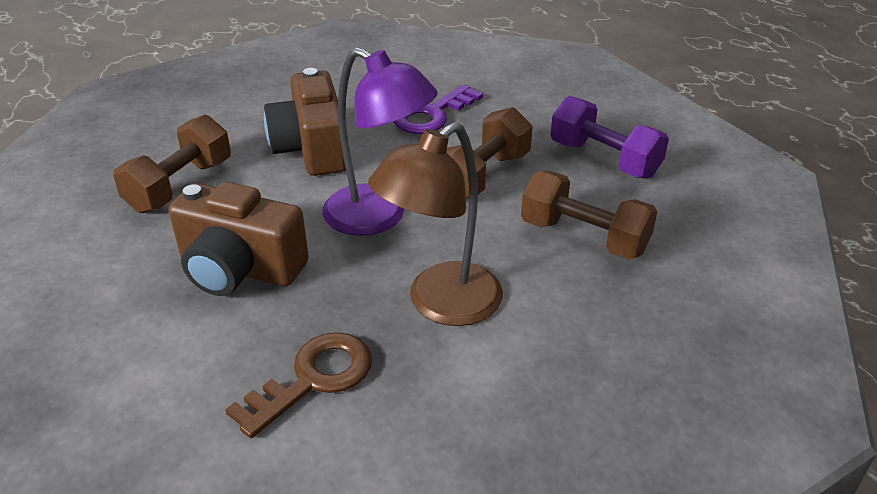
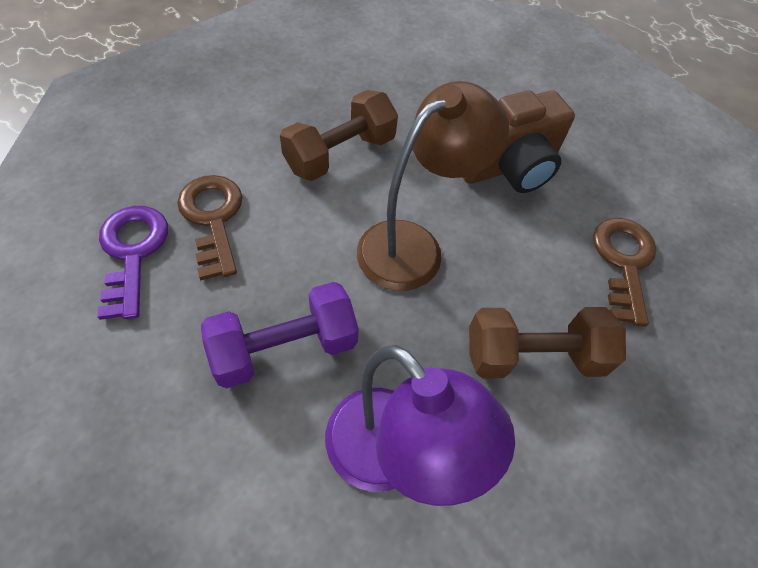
brown camera: [169,182,309,296] [264,68,346,176] = 2 -> [463,90,575,193] = 1
brown dumbbell: [113,115,231,213] [447,107,533,199] [521,171,657,260] = 3 -> [280,90,398,181] [469,307,626,379] = 2
brown key: [225,332,372,438] = 1 -> [177,175,242,281] [593,218,656,327] = 2

